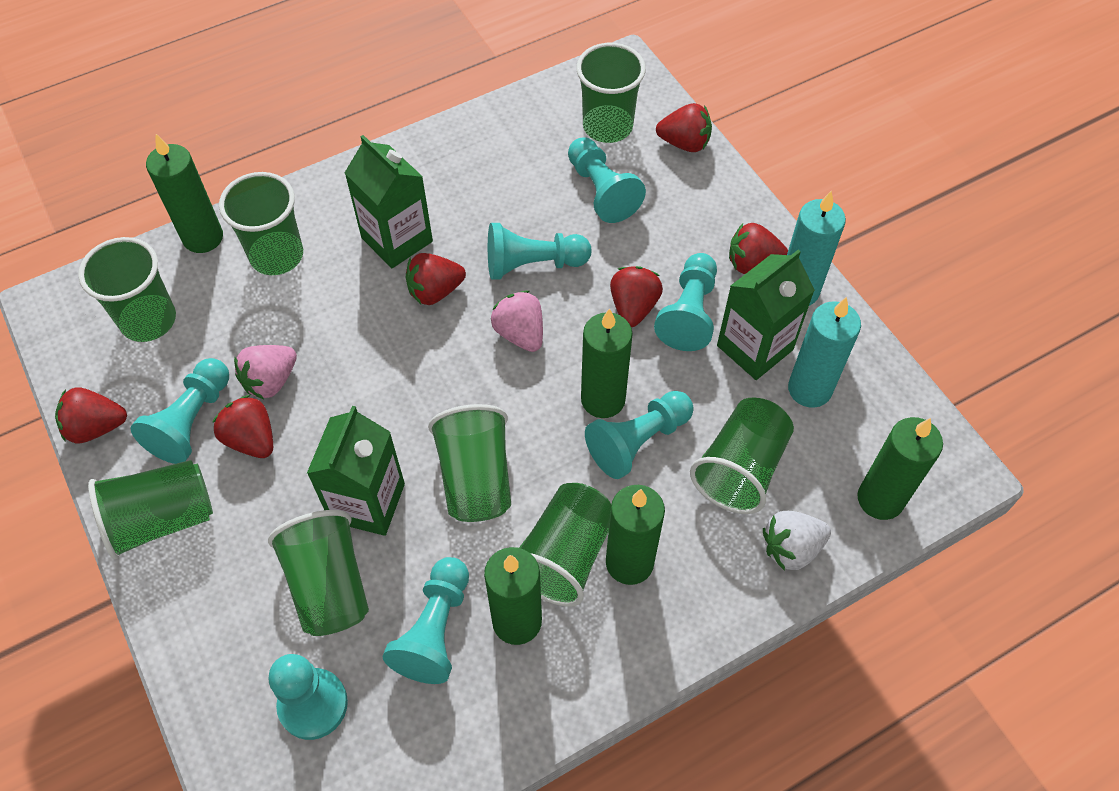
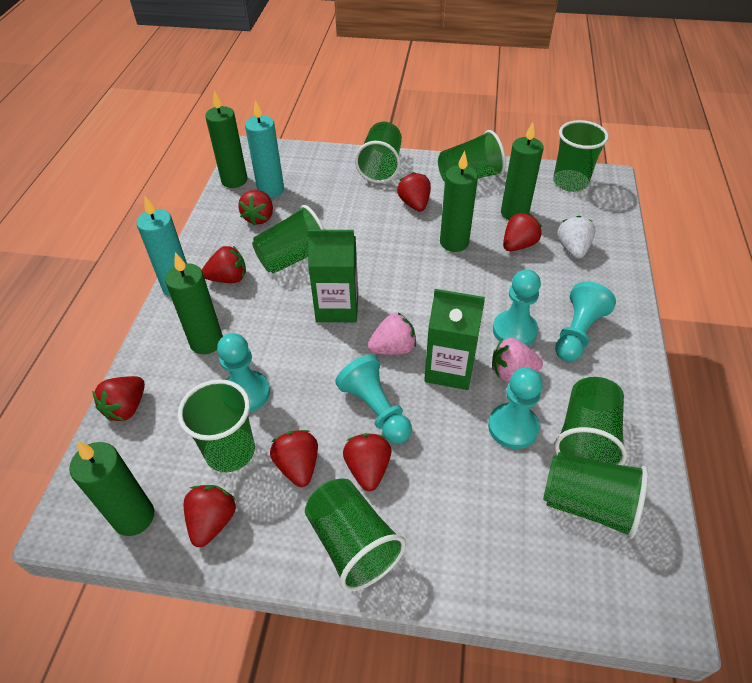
green carton: [307,406,405,536] [345,135,433,268] [717,250,815,380] = 3 -> [308,230,358,322] [424,289,485,390] = 2
red strawberry: [55,387,127,443] [212,395,273,458] [406,253,466,305] [610,266,663,327] [656,103,712,152] [729,223,788,274] = 6 -> [92,376,145,421] [183,485,236,547] [202,246,246,283] [238,190,273,226] [270,430,318,487] [343,433,392,491] [397,172,431,212] [503,212,542,251] = 8
turquoise pawn: [131,358,229,464] [268,654,348,740] [382,557,469,684] [488,223,591,280] [568,137,646,223] [585,391,694,479] [654,253,717,351] = 7 -> [217,333,270,412] [335,355,412,444] [488,368,543,449] [493,269,541,346] [555,281,616,362] = 5

